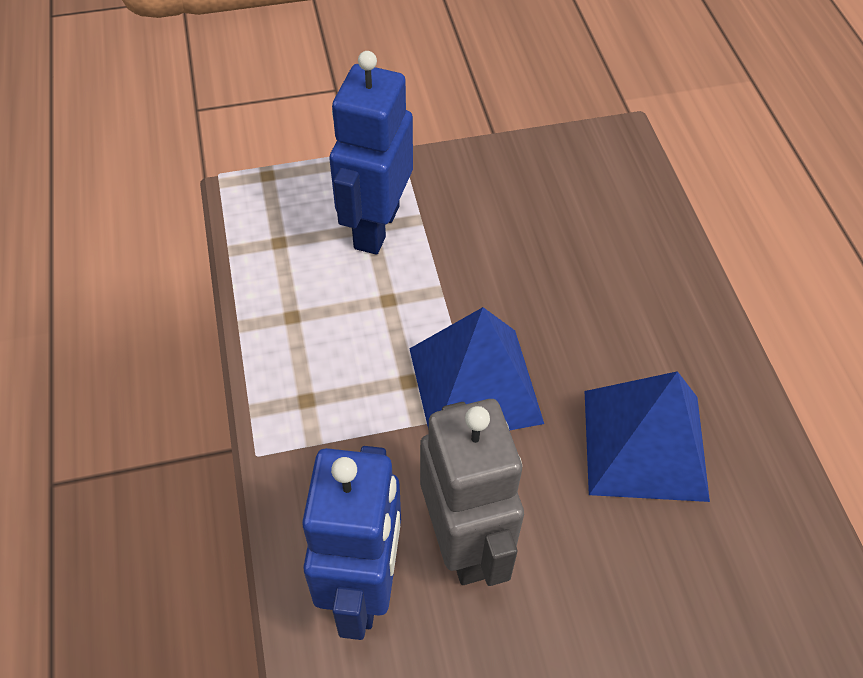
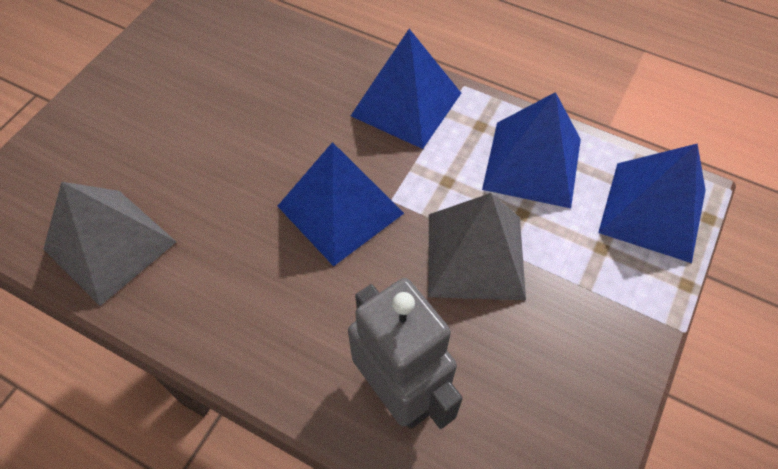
blue pyramid: [409,307,544,430] [585,371,710,502] = 2 -> [278,142,404,266] [351,29,461,149] [482,92,581,208] [598,144,706,263] = 4
blue robot: [302,446,401,640] [329,51,413,255] = 2 -> none = 0
grey pyramid: none = 0 -> [43,182,176,306] [428,193,526,300] = 2

